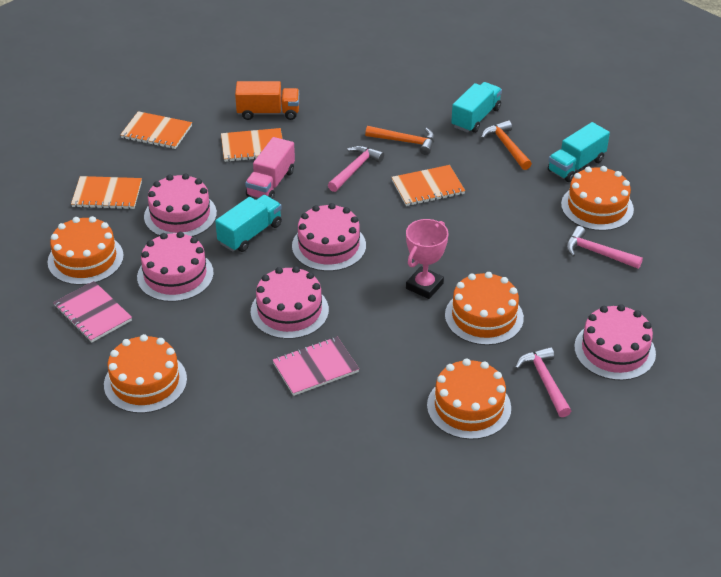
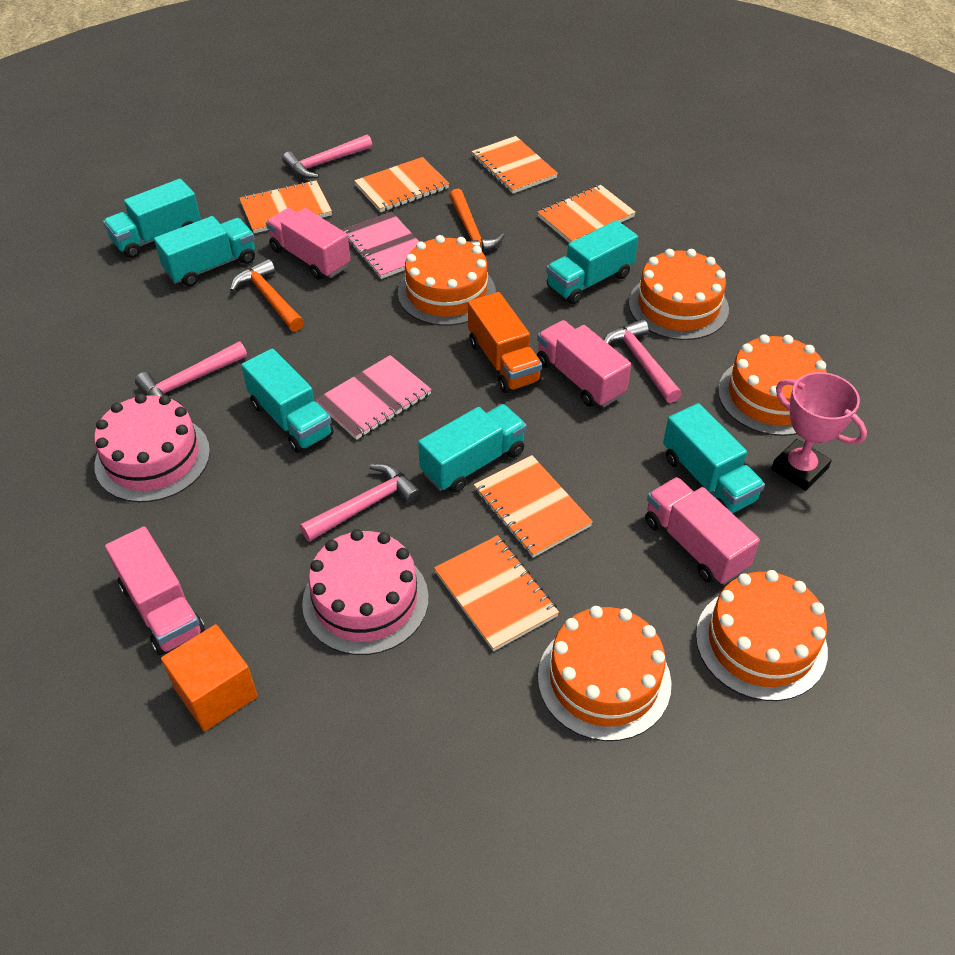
orange cube: none = 0 -> [161,624,258,731] = 1
orange notebook: [71,176,142,209] [120,111,192,149] [221,128,282,162] [391,165,465,206] = 4 -> [239,180,332,233] [354,157,449,212] [434,535,559,651] [472,136,558,194] [474,455,593,558] [538,185,636,243] = 6
pink cake: [137,232,214,302] [144,174,217,237] [251,266,329,339] [292,203,366,271] [574,304,656,381] = 5 -> [94,394,210,502] [302,529,429,655] = 2
pink hammer: [328,145,384,192] [515,347,571,417] [566,226,643,269] = 3 -> [135,341,247,405] [282,134,372,179] [300,464,422,542] [604,319,682,403] = 4
pink truck: [245,137,295,199] = 1 -> [105,526,205,655] [266,208,351,280] [537,320,631,407] [645,477,760,585] = 4
turquoise truck: [215,195,282,252] [451,82,502,133] [548,122,610,182] = 3 -> [103,179,201,258] [154,216,255,287] [241,348,334,453] [418,404,527,493] [546,220,638,304] [663,403,765,513] = 6

